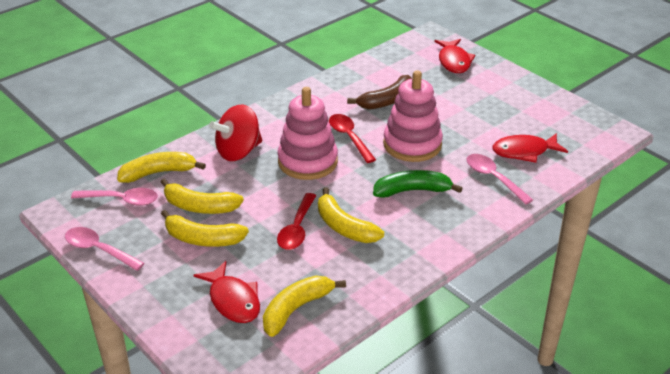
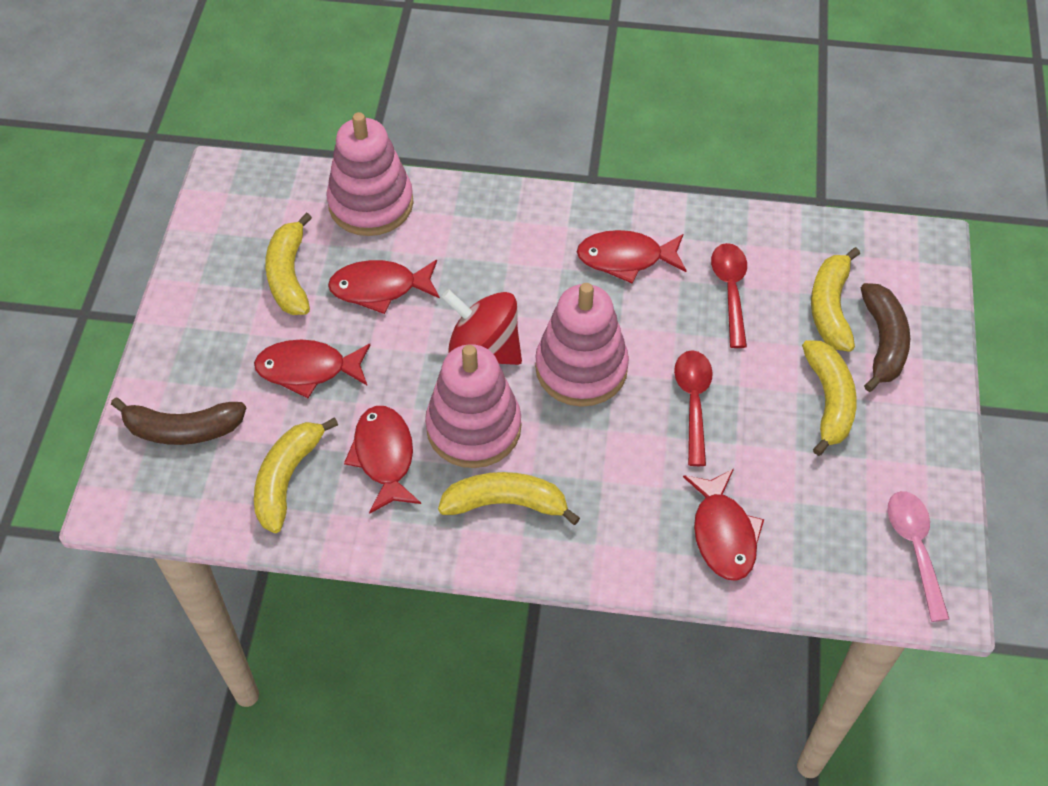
brown banana: [347,75,412,110] = 1 -> [111,397,246,445] [861,283,910,392] = 2
green banana: [373,170,463,198] = 1 -> none = 0
pink spoon: [65,227,144,271] [71,188,158,206] [466,154,533,205] = 3 -> [887,491,949,622] = 1
pink stacking toy: [277,87,338,180] [383,70,443,162] = 2 -> [326,112,414,236] [425,344,521,468] [535,283,629,407] = 3
red fish: [193,261,260,323] [435,39,475,73] [492,133,568,163] = 3 -> [254,340,370,398] [328,260,440,314] [344,406,421,514] [577,230,686,283] [683,469,764,581] = 5

